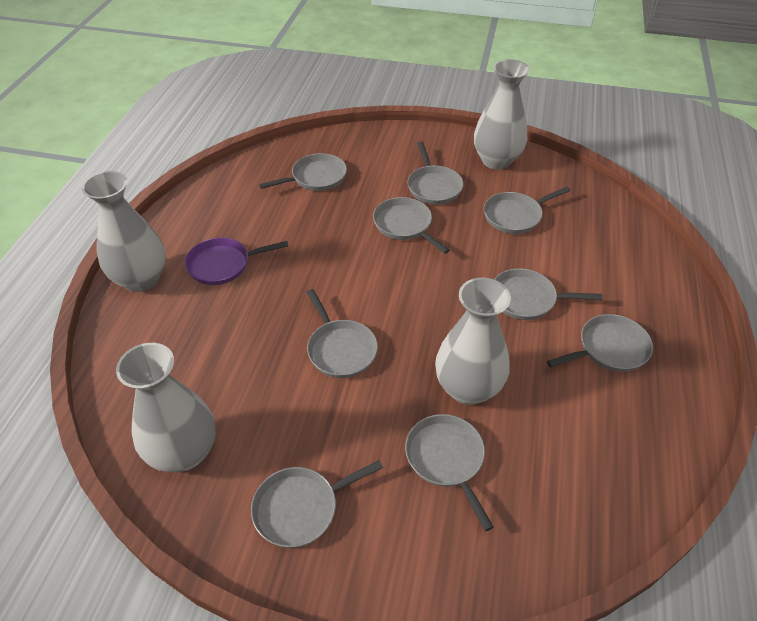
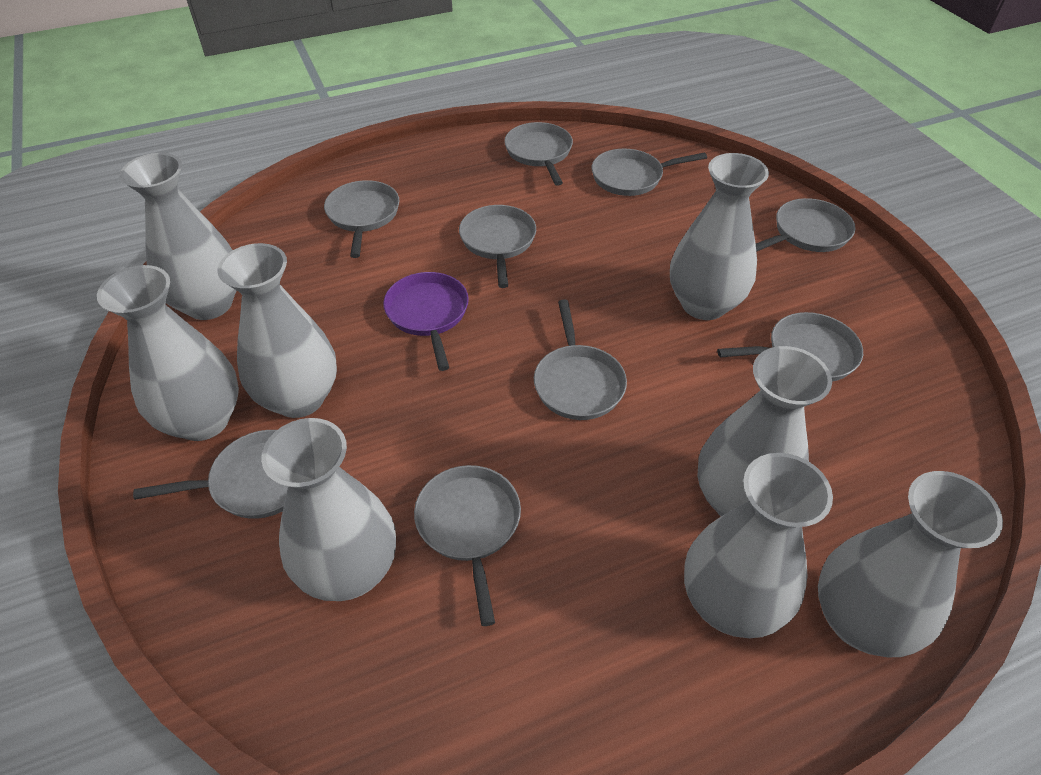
grey vase: [82,171,166,292] [116,343,216,472] [435,277,511,405] [474,59,530,170] = 4 -> [97,265,239,441] [120,153,237,320] [218,243,337,418] [261,418,396,601] [670,153,769,320] [684,453,833,638] [698,346,832,516] [818,471,1003,657] = 8

